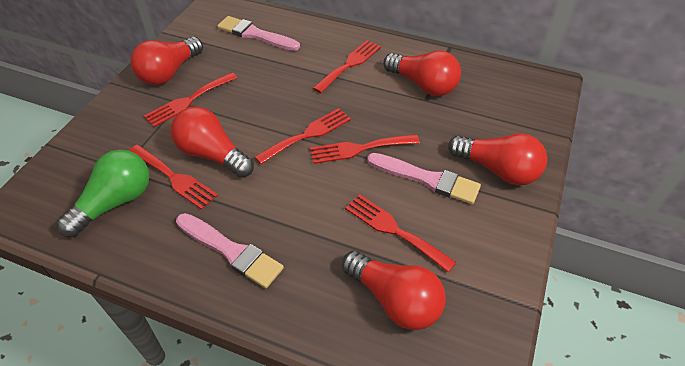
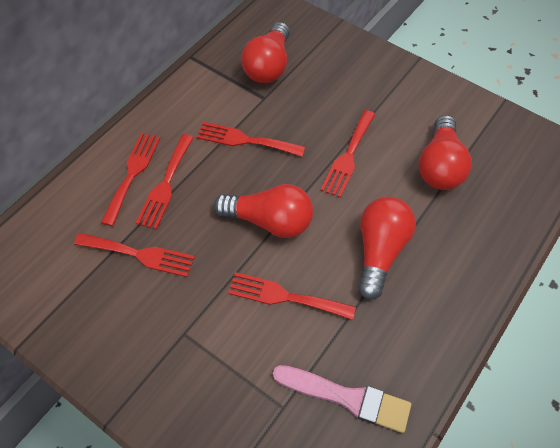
green light bulb: [57,149,149,237] = 1 -> none = 0
pink brush: [176,213,284,288] [217,16,300,51] [367,153,481,204] = 3 -> [273,365,411,433] = 1
red light bulb: [131,36,203,85] [171,107,254,178] [342,250,446,330] [383,50,461,96] [448,133,547,185] = 5 -> [214,184,313,238] [241,22,290,83] [358,197,416,300] [419,115,472,190] = 4

